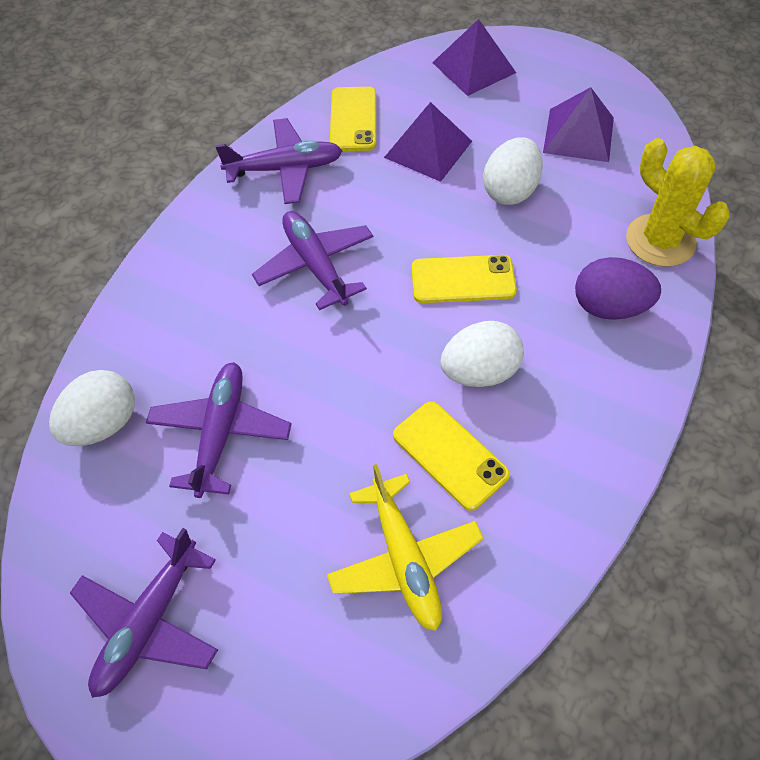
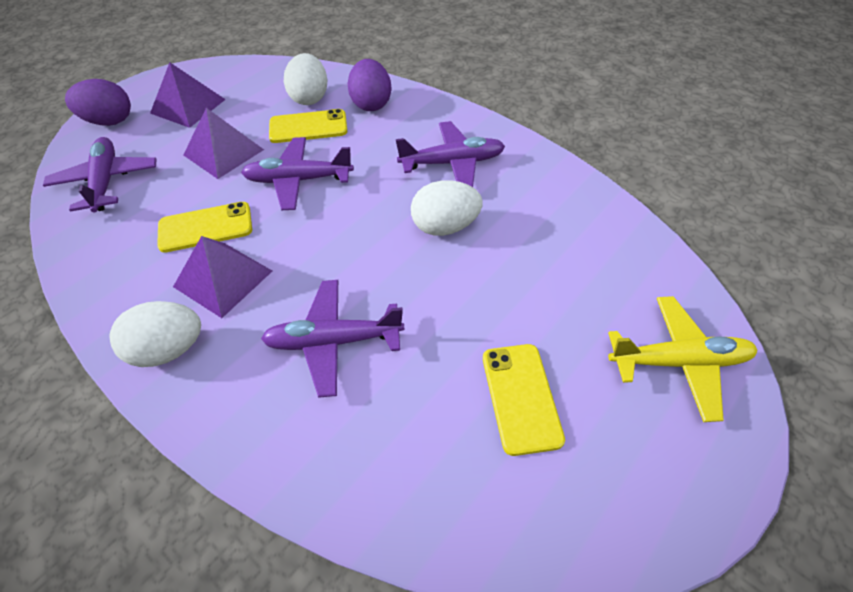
purple egg: [575,257,661,320] = 1 -> [65,79,131,126] [348,59,392,111] = 2
yellow cactus: [626,138,730,267] = 1 -> none = 0

